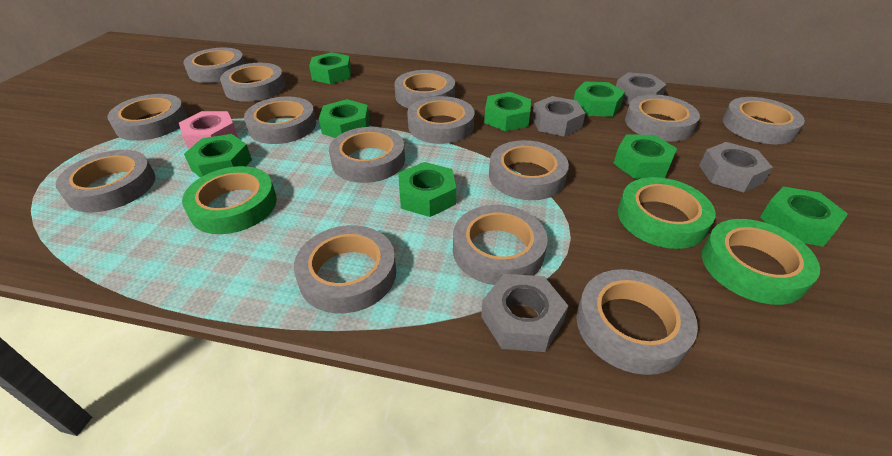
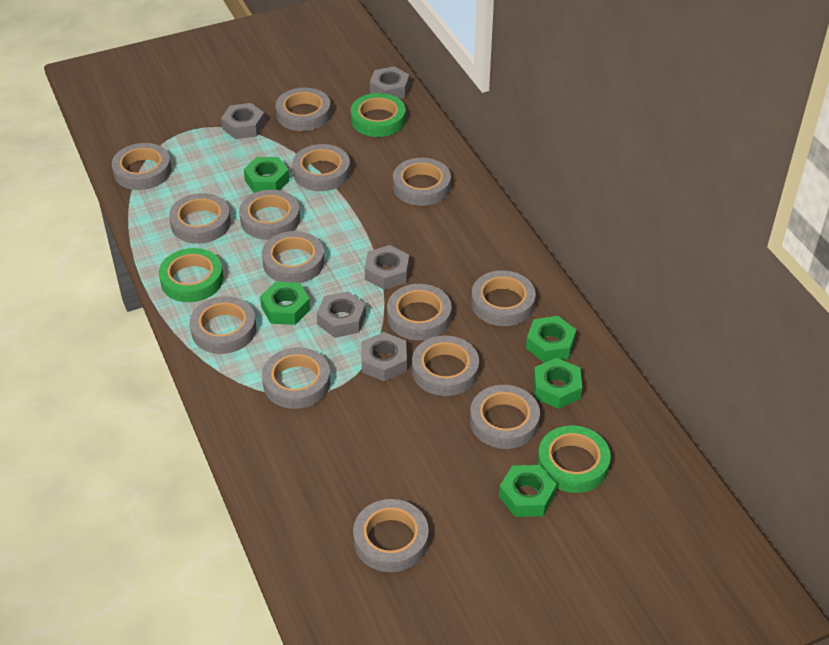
green nut: [184,134,252,178] [309,52,351,84] [319,99,370,138] [398,162,456,217] [484,92,531,131] [574,82,625,117] [613,134,677,179] [760,186,848,247] = 8 -> [243,157,289,193] [260,282,311,325] [499,465,557,517] [526,316,576,363] [534,358,582,409] = 5
grey nut: [481,274,568,352] [532,96,585,136] [616,72,667,105] [699,142,773,192] = 4 -> [221,103,265,139] [317,291,366,338] [361,332,407,382] [365,245,409,290] [370,67,409,99] = 5
pink nut: [179,111,238,149] = 1 -> none = 0

